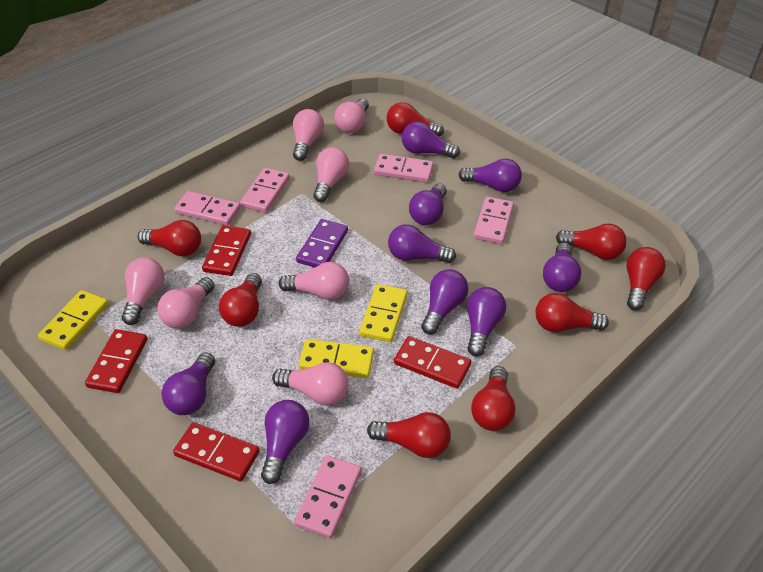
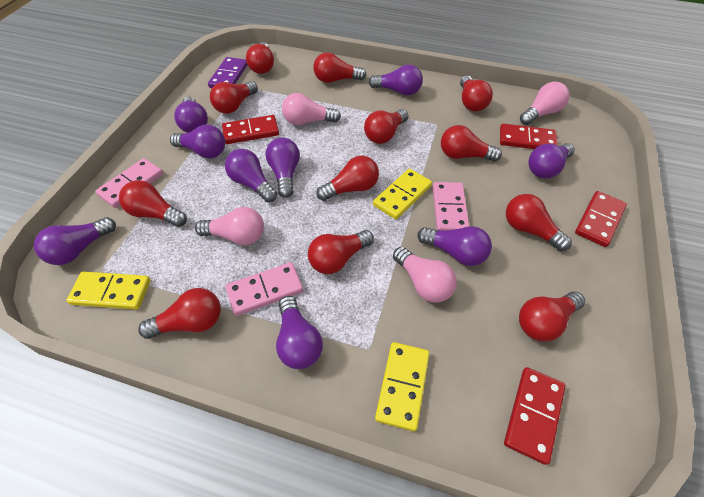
pink domino: [174,191,240,226] [240,168,290,213] [294,455,361,539] [374,154,434,182] [473,196,514,244] = 5 -> [95,158,163,208] [226,262,303,316] [432,182,469,231] = 3
pink light bulb: [122,257,164,325] [157,277,214,329] [272,362,348,405] [278,262,349,300] [293,109,324,161] [313,147,349,202] [334,98,369,133] = 7 -> [195,207,264,245] [282,93,341,125] [393,247,457,303] [520,82,569,125] = 4
red light bulb: [138,220,201,256] [219,273,262,327] [367,412,451,458] [387,102,444,137] [471,366,516,431] [536,293,609,332] [556,223,627,260] [627,247,666,310] = 8 -> [119,180,187,227] [138,288,221,339] [210,81,258,114] [246,42,274,74] [308,230,374,274] [313,52,366,83] [316,156,379,201] [364,109,408,144] [441,125,502,162] [460,76,493,112] [506,194,572,251] [519,291,585,342] = 12

